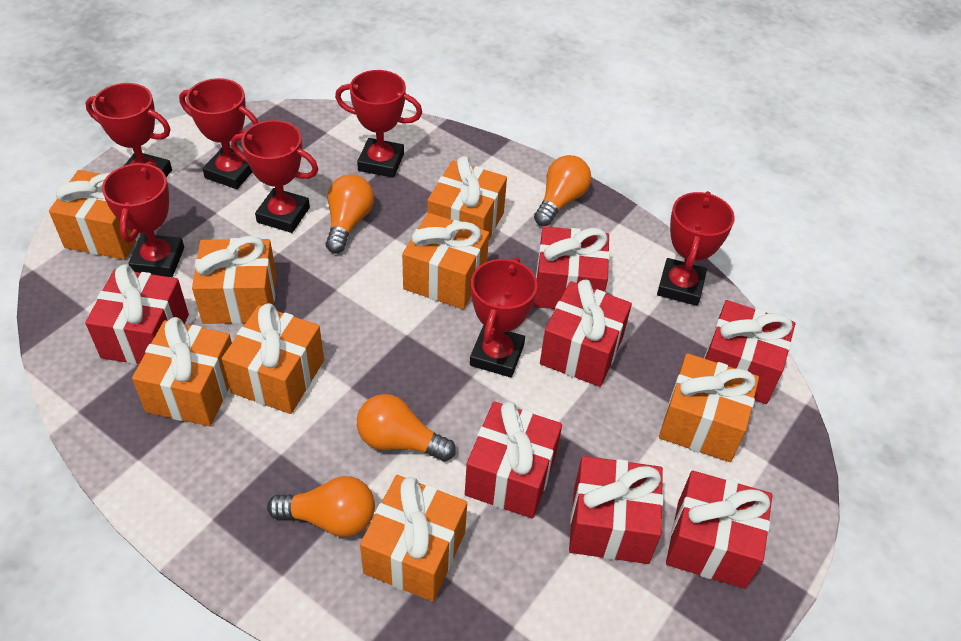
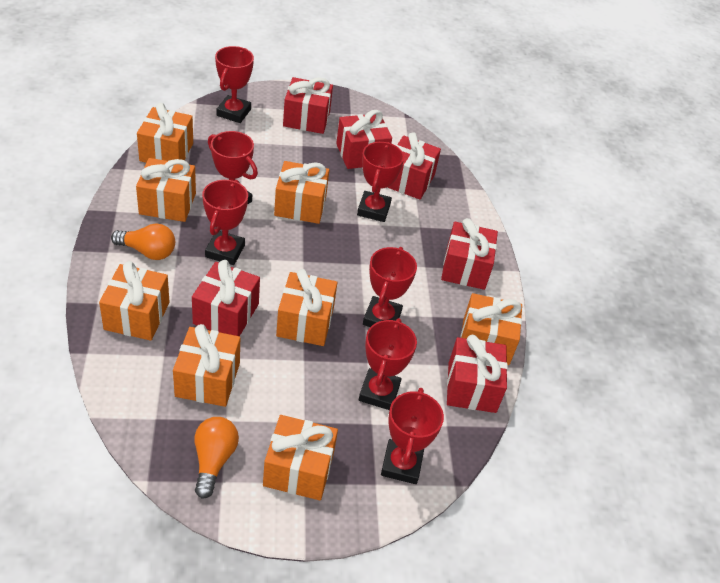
orange light bulb: [267,476,375,537] [326,174,374,253] [357,394,456,461] [534,155,591,226] = 4 -> [111,223,175,260] [194,417,239,499] = 2
red gift: [85,264,189,365] [465,401,562,519] [534,226,610,309] [540,279,632,387] [569,456,663,564] [666,471,772,589] [704,300,795,404] = 7 -> [192,260,260,336] [283,77,333,134] [336,110,392,169] [387,132,441,200] [441,218,498,290] [447,335,508,413] = 6

